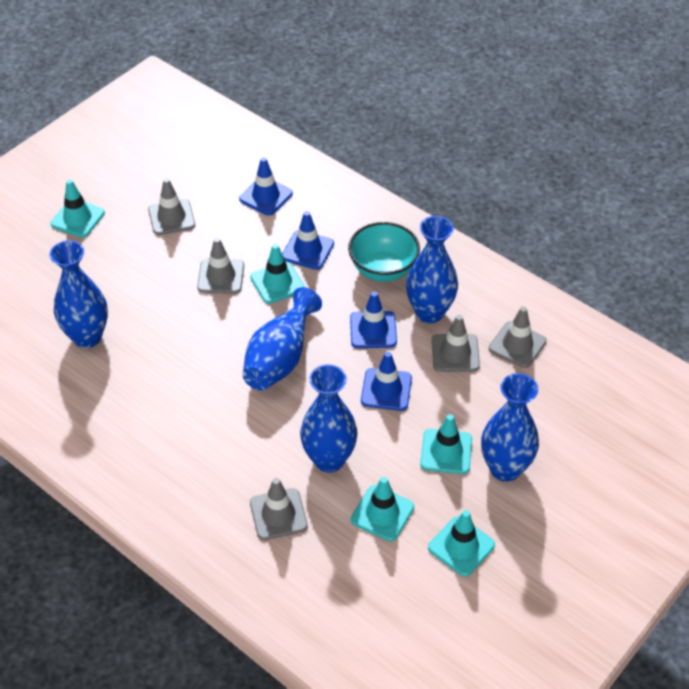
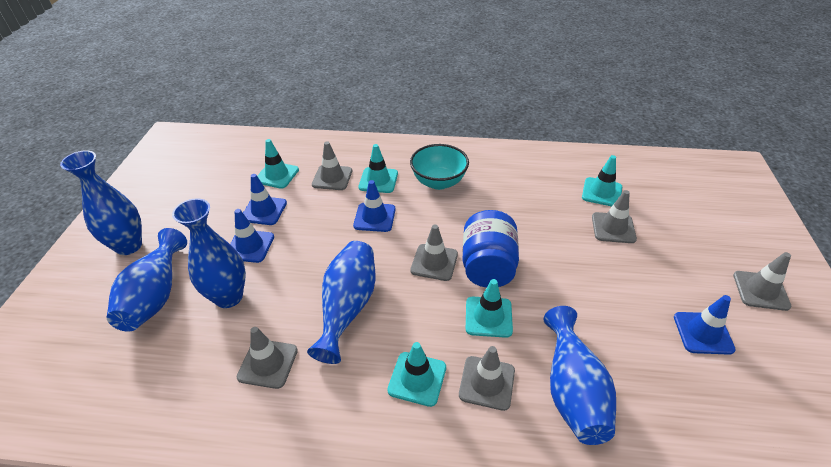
blue jar: none = 0 -> [462,210,519,288] = 1
grey traffic cone: [148,178,195,235] [197,238,244,294] [250,478,308,540] [432,315,480,372] [489,306,547,368] = 5 -> [237,327,298,389] [312,141,352,190] [410,225,458,281] [459,346,515,411] [592,190,637,243] [733,252,792,311] = 6

